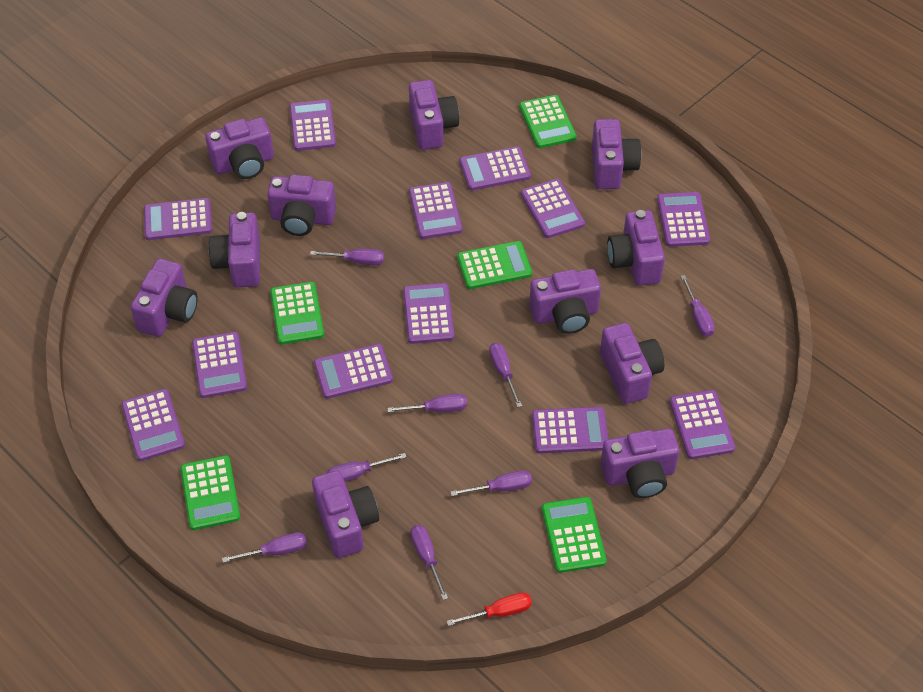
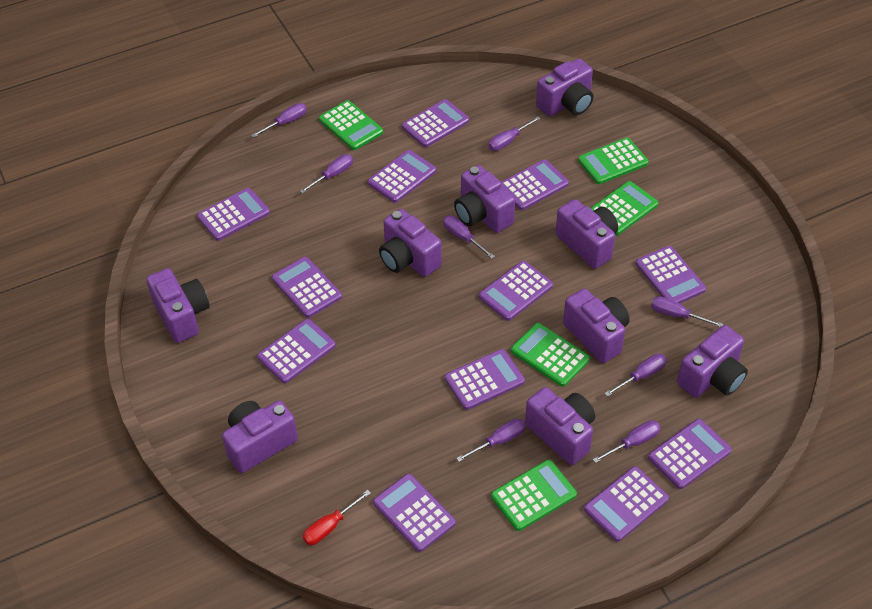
purple camera: [131,259,198,337] [205,117,274,179] [208,212,260,288] [267,175,336,236] [312,470,379,558] [409,80,459,150] [529,269,601,334] [592,119,641,189] [600,323,664,404] [600,428,680,498] [607,210,665,286] = 11 -> [146,268,210,343] [222,400,298,473] [379,209,442,277] [454,165,515,233] [525,387,595,465] [536,58,593,117] [555,199,618,269] [563,289,630,363] [677,325,748,398] = 9

